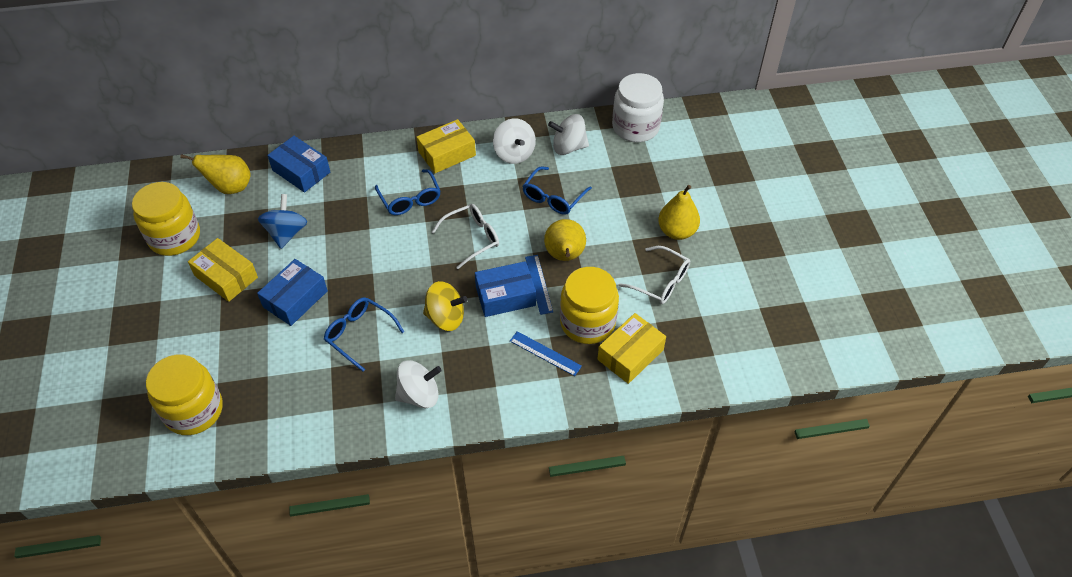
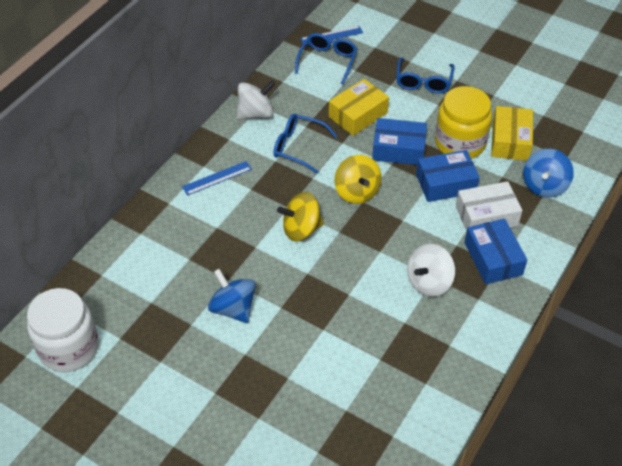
blue spinning top: [258,194,307,249] = 1 -> [208,269,256,323] [523,149,574,198] = 2
white box: none = 0 -> [456,181,523,231] = 1
white glasses: [432,204,499,269] [618,246,690,304] = 2 -> none = 0
white spinning top: [395,360,442,408] [493,118,536,164] [548,114,589,155] = 3 -> [237,80,275,120] [407,244,455,297] = 2
yellow box: [188,238,258,302] [416,119,476,173] [598,313,666,384] = 3 -> [329,79,389,136] [491,106,533,161] = 2
yellow jar: [132,182,200,256] [146,355,223,435] [560,267,619,344] = 3 -> [435,86,492,159] = 1
yellow pear: [180,154,251,194] [544,219,586,261] [658,185,700,240] = 3 -> none = 0
yellow spinning top: [423,281,468,331] = 1 -> [277,192,324,242] [334,155,382,204] = 2

